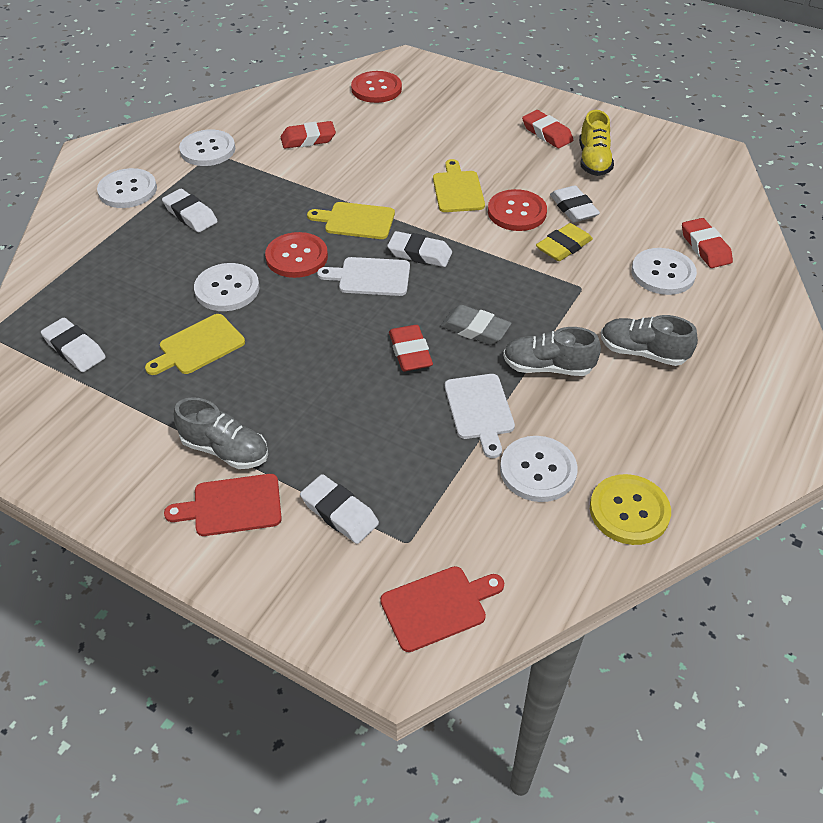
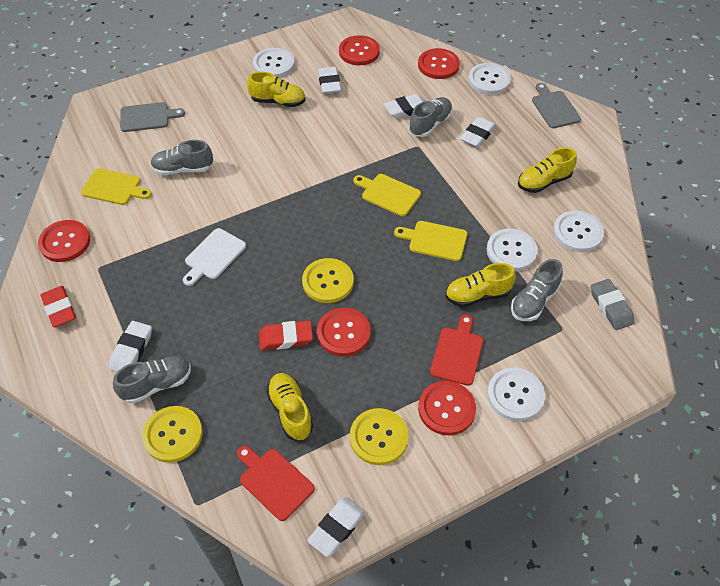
grey cutting board: none = 0 -> [120,102,185,132] [532,83,581,128] = 2
grey shoe: [174,397,268,469] [503,327,601,376] [601,315,698,366] = 3 -> [113,356,191,404] [151,140,213,175] [409,97,453,137] [511,259,563,321] = 4
red button: [265,232,328,278] [351,71,402,103] [488,189,547,231] = 3 -> [38,220,90,262] [317,308,371,356] [339,35,380,65] [418,48,460,79] [418,381,476,435] = 5
red eraser: [281,121,336,149] [389,325,433,371] [522,110,573,148] [682,218,733,268] = 4 -> [41,286,76,327] [259,321,313,350] = 2
white cutting board: [317,257,410,296] [445,374,515,458] = 2 -> [183,228,246,286] = 1
yellow button: [590,474,671,545] = 1 -> [142,406,202,463] [302,258,354,303] [350,408,409,465] = 3
yellow eraser: [536,223,593,261] = 1 -> none = 0
yellow shoe: [579,110,614,176] = 1 -> [247,72,305,107] [266,373,313,440] [445,263,516,307] [518,147,577,193] = 4

